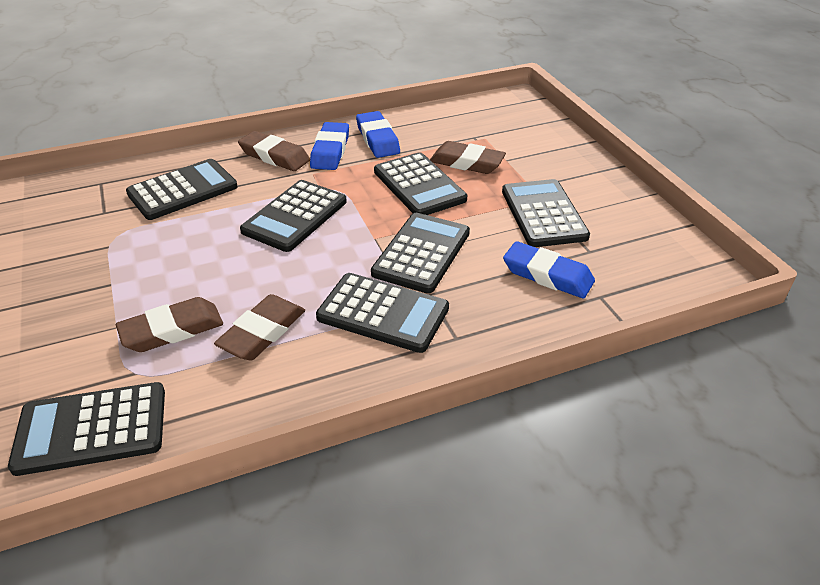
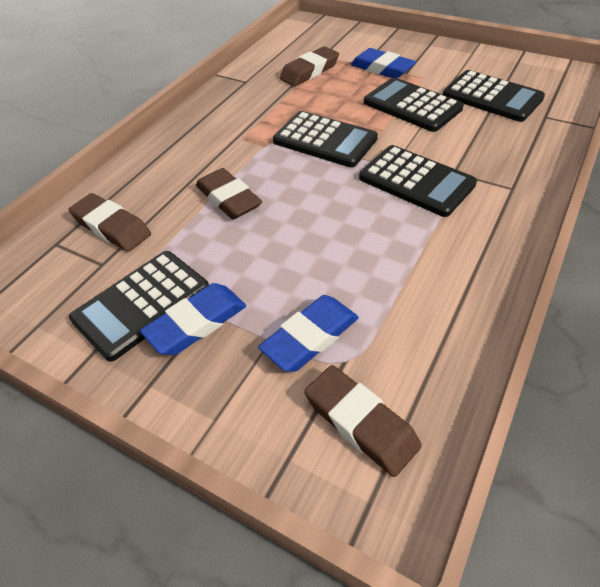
black calculator: [8,382,165,476] [126,159,238,220] [240,180,347,252] [316,273,449,353] [371,213,470,294] [374,152,467,215] [502,179,590,247] = 7 -> [69,251,209,361] [273,111,378,167] [359,145,477,217] [364,77,464,132] [443,70,545,122] = 5

